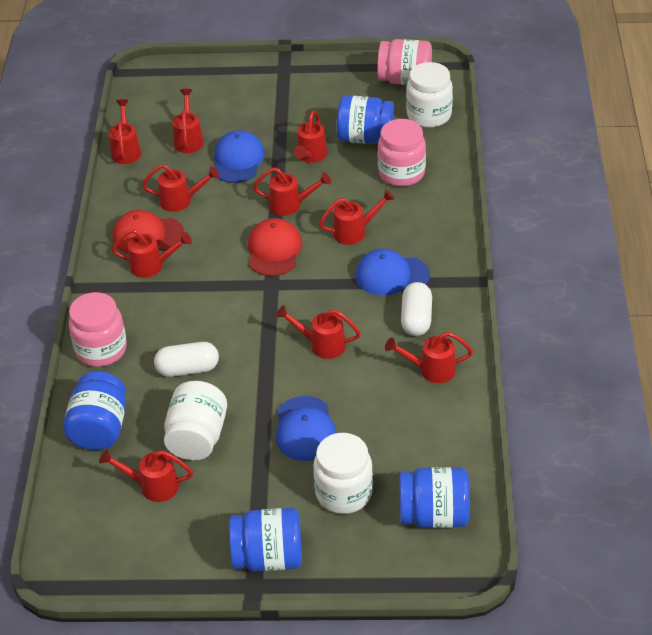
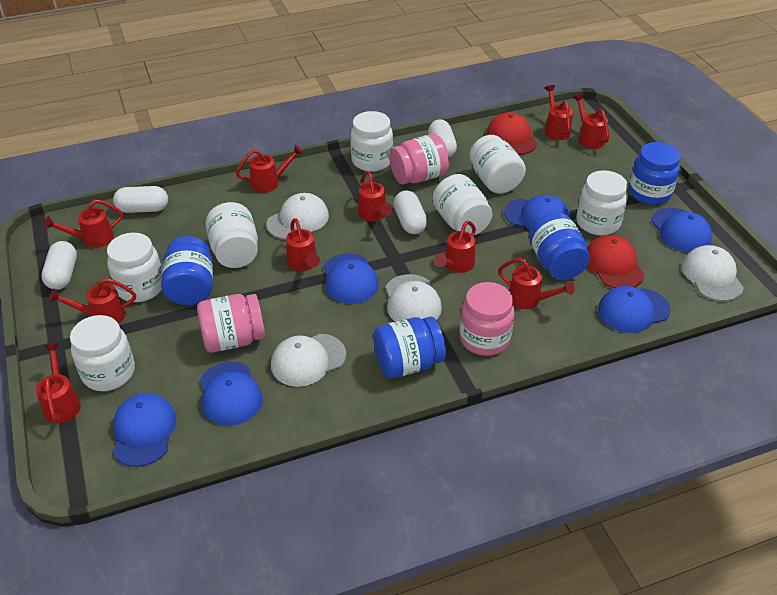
blue cap: [214,130,265,183] [276,396,337,461] [355,249,430,296] = 3 -> [113,393,176,467] [200,362,263,426] [324,253,379,304] [504,195,570,230] [598,286,671,333] [651,208,712,253] = 6
white cap: none = 0 -> [267,193,329,239] [271,334,346,387] [386,274,442,322] [682,245,744,301] = 4
white capsule: [154,342,219,377] [401,282,432,336] = 2 -> [41,241,77,290] [113,186,168,213] [394,190,427,234] [428,119,457,157] = 4
white jar: [164,381,227,460] [313,433,373,514] [406,62,453,128] = 3 -> [70,315,135,391] [107,233,162,302] [206,202,258,268] [350,111,393,172] [432,174,492,235] [470,135,526,194] [576,170,628,236] = 7

